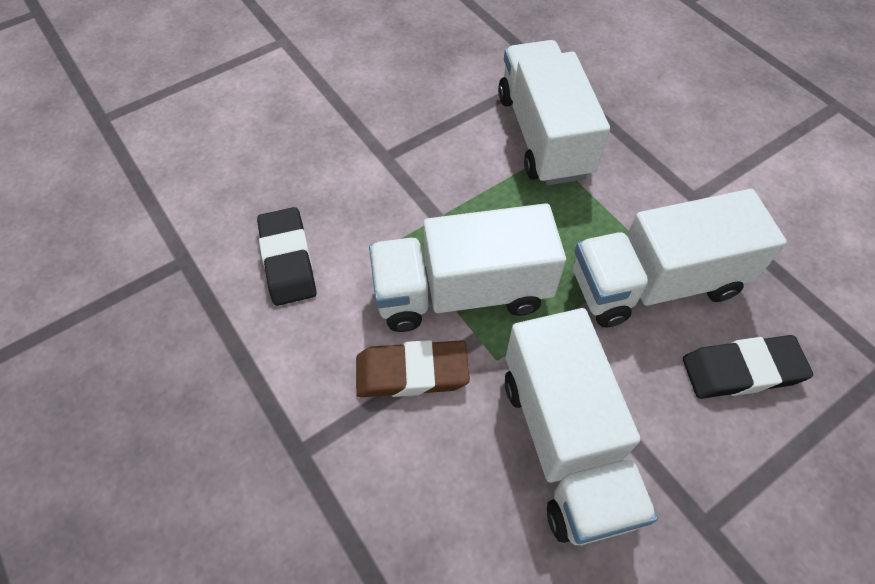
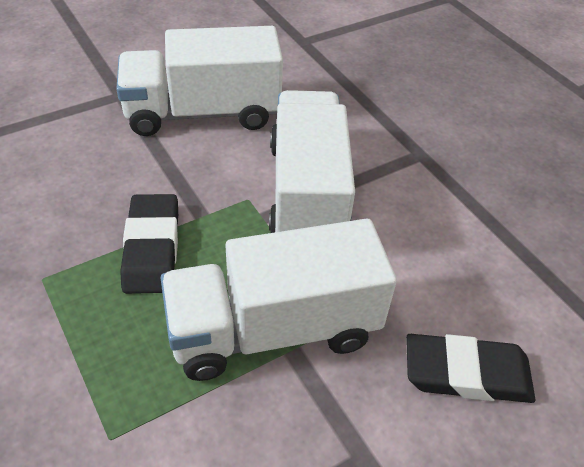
brown eraser: [356,340,470,397] = 1 -> none = 0
white truck: [369,203,566,332] [498,40,610,185] [505,308,658,545] [573,189,787,328] = 4 -> [116,26,283,136] [161,218,397,381] [269,90,355,233] = 3

